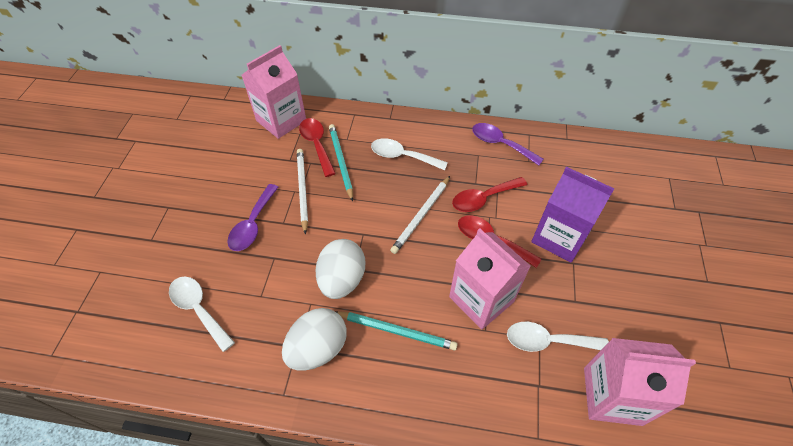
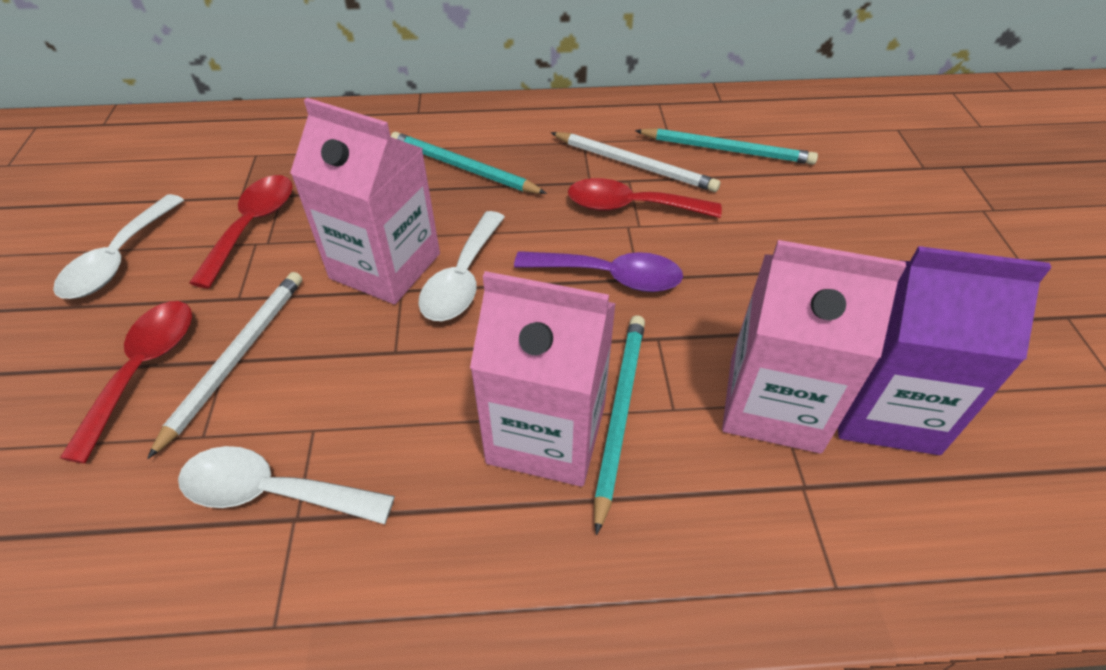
purple spoon: [227,184,279,251] [472,123,544,166] = 2 -> [514,251,683,292] = 1
turquoise pencil: [329,124,353,201] [337,311,458,350] = 2 -> [391,132,547,194] [594,316,645,535] [635,128,818,165] = 3
white egg: [282,308,347,371] [315,239,365,299] = 2 -> none = 0

